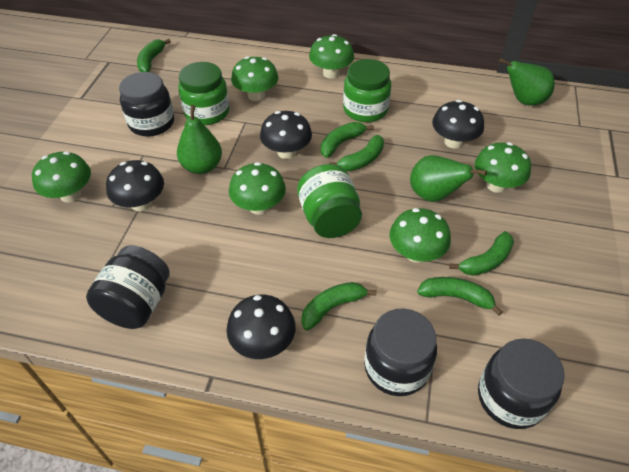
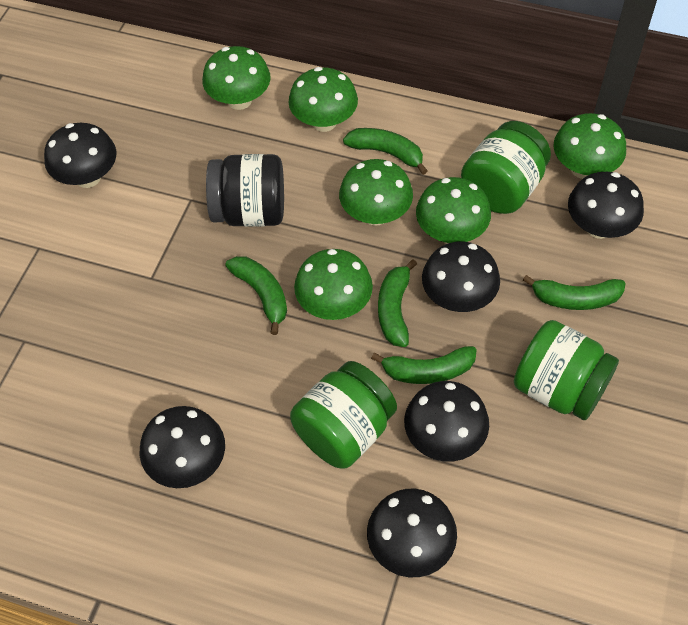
black jar: [86,245,170,329] [119,72,174,137] [364,308,437,396] [478,339,565,429] = 4 -> [206,154,284,227] = 1
black mushroom: [106,160,164,212] [226,295,296,359] [260,111,312,159] [432,100,484,149] = 4 -> [44,123,116,188] [139,406,225,488] [367,489,457,577] [404,381,489,462] [422,242,500,312] [568,172,644,239] = 6
green banana: [137,39,171,72] [301,282,376,331] [321,122,374,158] [329,135,384,171] [417,277,503,315] [449,231,514,276] = 6 -> [225,256,287,335] [343,128,428,175] [371,346,477,384] [378,259,417,347] [523,275,625,310] = 5
green pear: [177,105,222,174] [410,155,487,202] [499,58,555,105] = 3 -> none = 0

